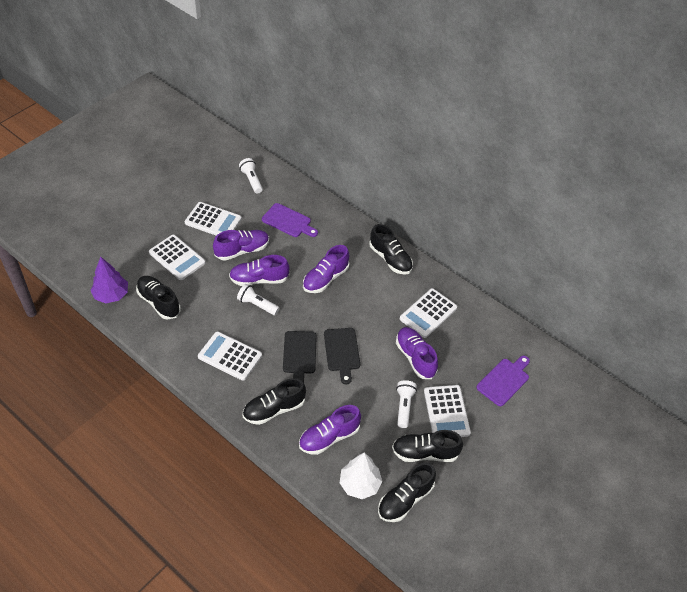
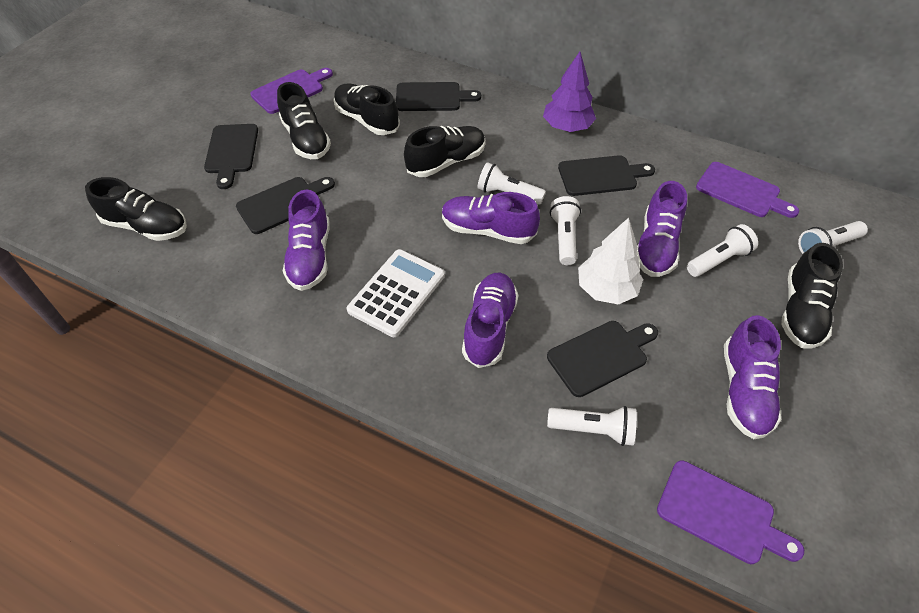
black cutting board: [283,331,317,383] [324,328,360,384] = 2 -> [204,124,258,189] [236,177,335,234] [396,82,481,111] [547,321,658,397] [558,155,655,196] = 5
purple cutting board: [262,203,318,237] [476,356,530,406] = 2 -> [250,68,333,114] [657,460,804,564] [696,162,799,218] = 3
white calculator: [149,235,205,280] [185,202,242,236] [198,331,262,381] [400,288,457,338] [424,385,471,437] = 5 -> [347,249,445,337] = 1
white flashlight: [237,284,279,315] [239,158,263,194] [396,380,417,428] = 3 -> [477,162,546,205] [547,406,637,446] [550,196,581,265] [687,224,758,277] [798,221,868,254] = 5

